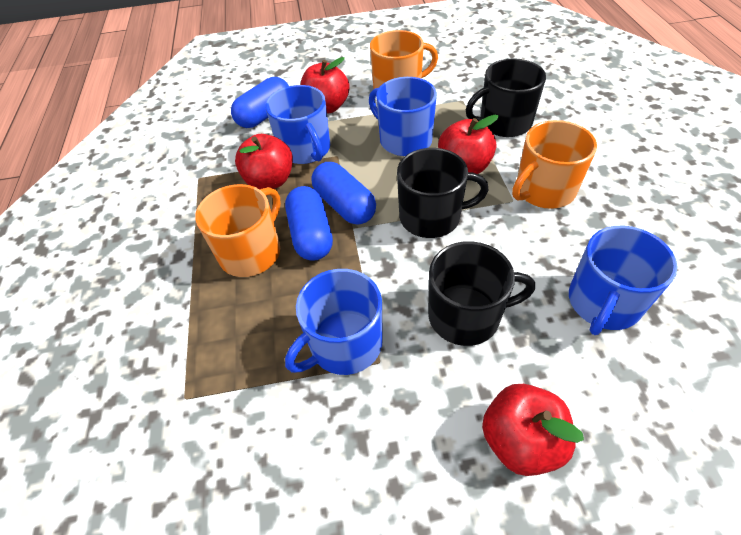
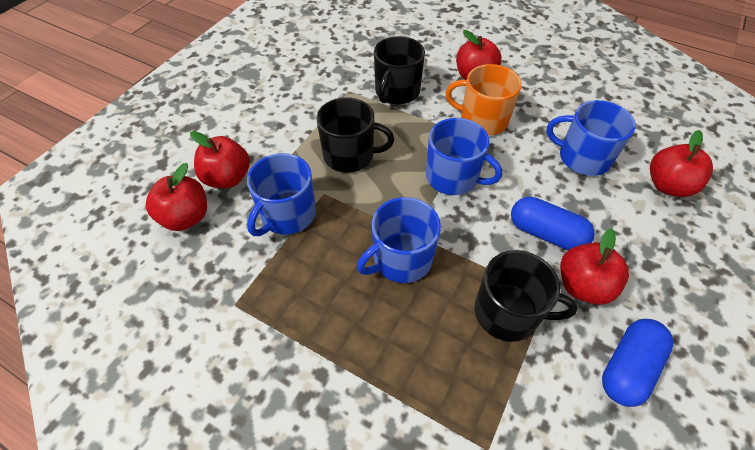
blue capsule: [231,77,289,128] [285,186,333,261] [311,162,376,225] = 3 -> [511,197,595,250] [602,319,673,407] = 2
orange mug: [195,184,281,277] [370,30,438,89] [512,120,597,209] = 3 -> [445,64,522,136] = 1
red apple: [235,134,293,189] [300,57,350,113] [438,115,499,174] [482,384,584,476] = 4 -> [146,163,207,231] [190,131,250,188] [456,30,502,80] [560,228,629,305] [650,130,713,197] = 5

